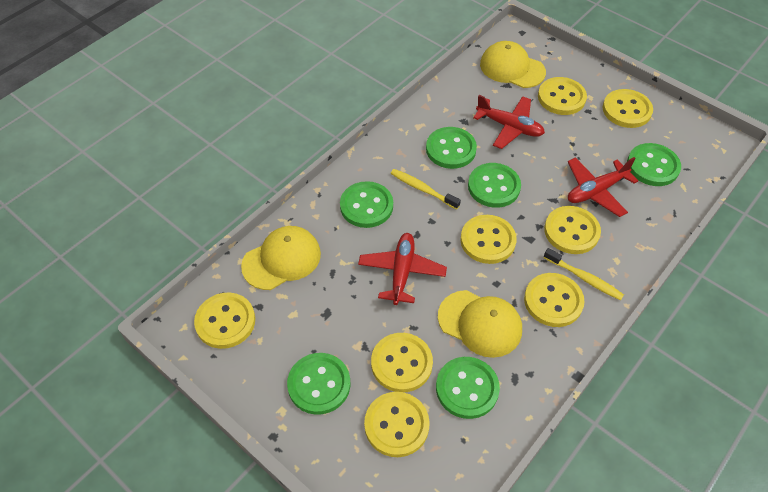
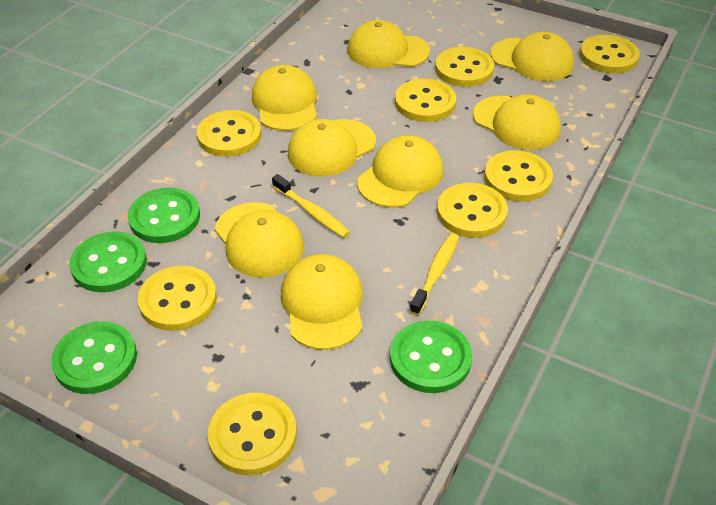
green button: [287,353,350,415] [340,181,393,228] [426,127,477,169] [436,357,500,419] [468,163,521,208] [627,143,681,186] = 6 -> [51,321,137,394] [69,231,147,292] [128,188,200,243] [390,321,472,393] = 4
red plane: [358,233,447,305] [473,95,545,149] [568,157,638,217] = 3 -> none = 0
yellow cap: [241,226,321,290] [438,290,522,358] [480,41,546,88] = 3 -> [215,202,304,278] [252,65,317,131] [281,254,363,350] [288,119,376,177] [347,20,430,68] [357,135,444,208] [473,95,561,150] [491,32,574,81] = 8

